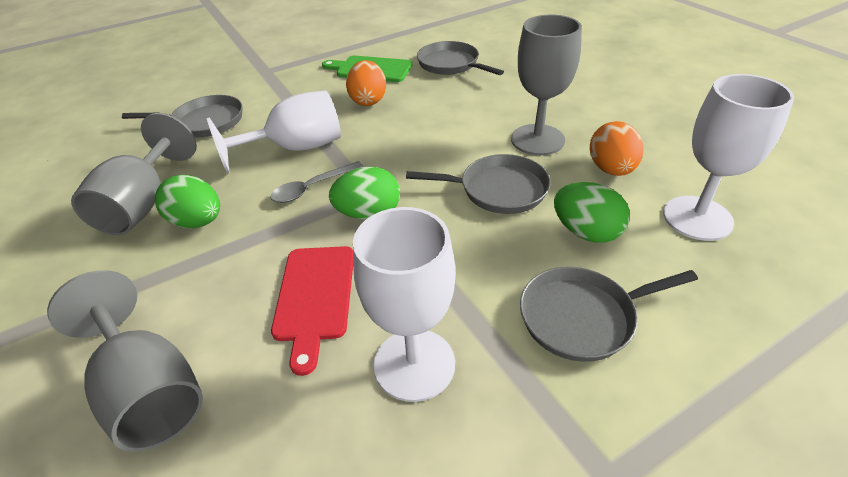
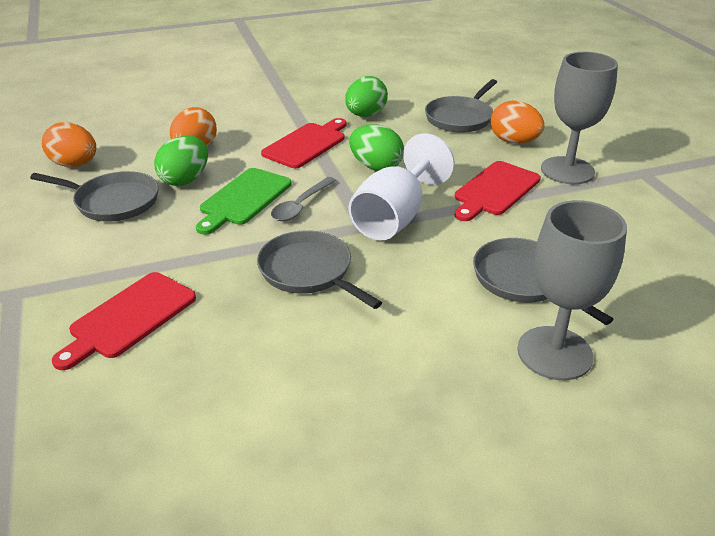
grey goblet: [47,270,203,452] [71,113,197,235] [511,14,582,155] = 3 -> [517,200,627,380] [541,52,618,184] = 2
orange egg: [346,60,386,106] [590,121,644,176] = 2 -> [42,122,96,167] [170,107,217,146] [491,100,544,144] = 3
red cutting board: [271,246,353,376] = 1 -> [52,272,196,370] [261,118,347,168] [455,161,541,221] = 3
white goblet: [207,90,341,173] [353,207,455,402] [663,74,794,241] = 3 -> [349,133,455,241] = 1

